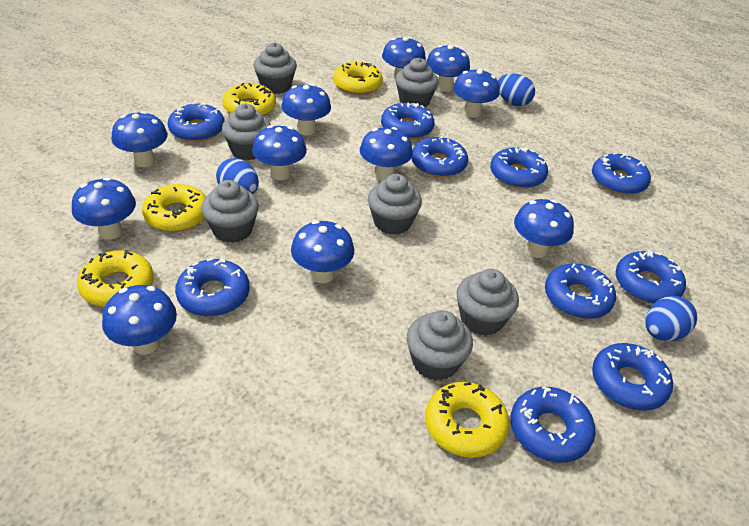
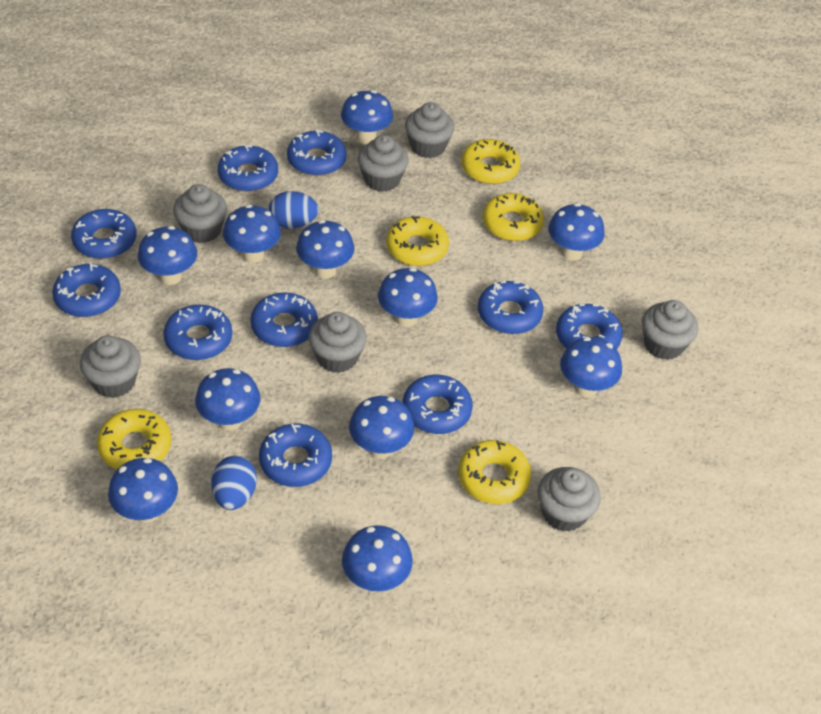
blue egg: [216,158,259,194] [498,74,535,106] [645,296,697,341] = 3 -> [211,456,257,510] [269,191,319,229] = 2

